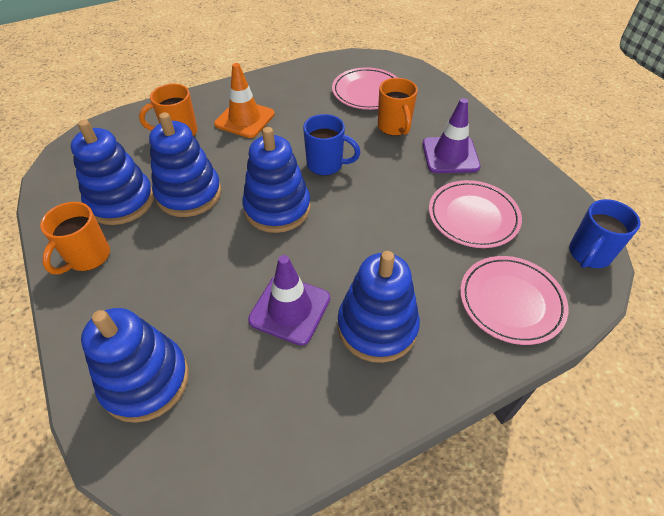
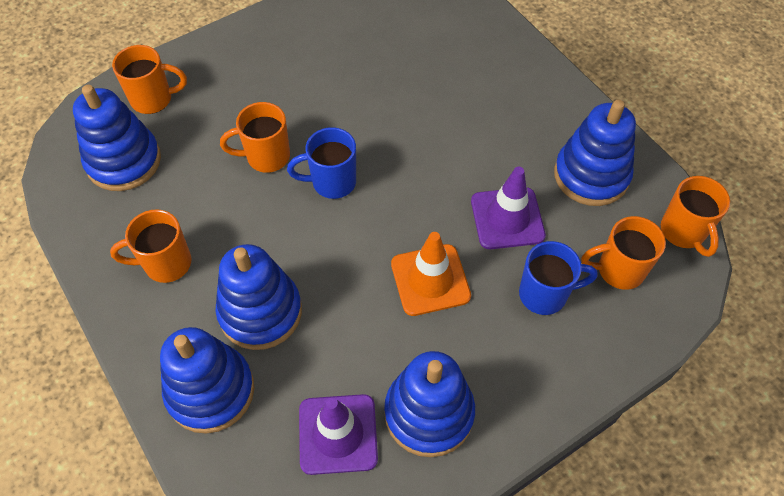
orange mug: [40,202,110,274] [139,84,198,136] [378,78,418,136] = 3 -> [110,209,192,283] [112,45,187,114] [220,102,290,173] [581,216,666,290] [661,176,730,257] = 5
pink plate: [332,68,398,110] [429,180,522,248] [460,256,569,345] = 3 -> none = 0

